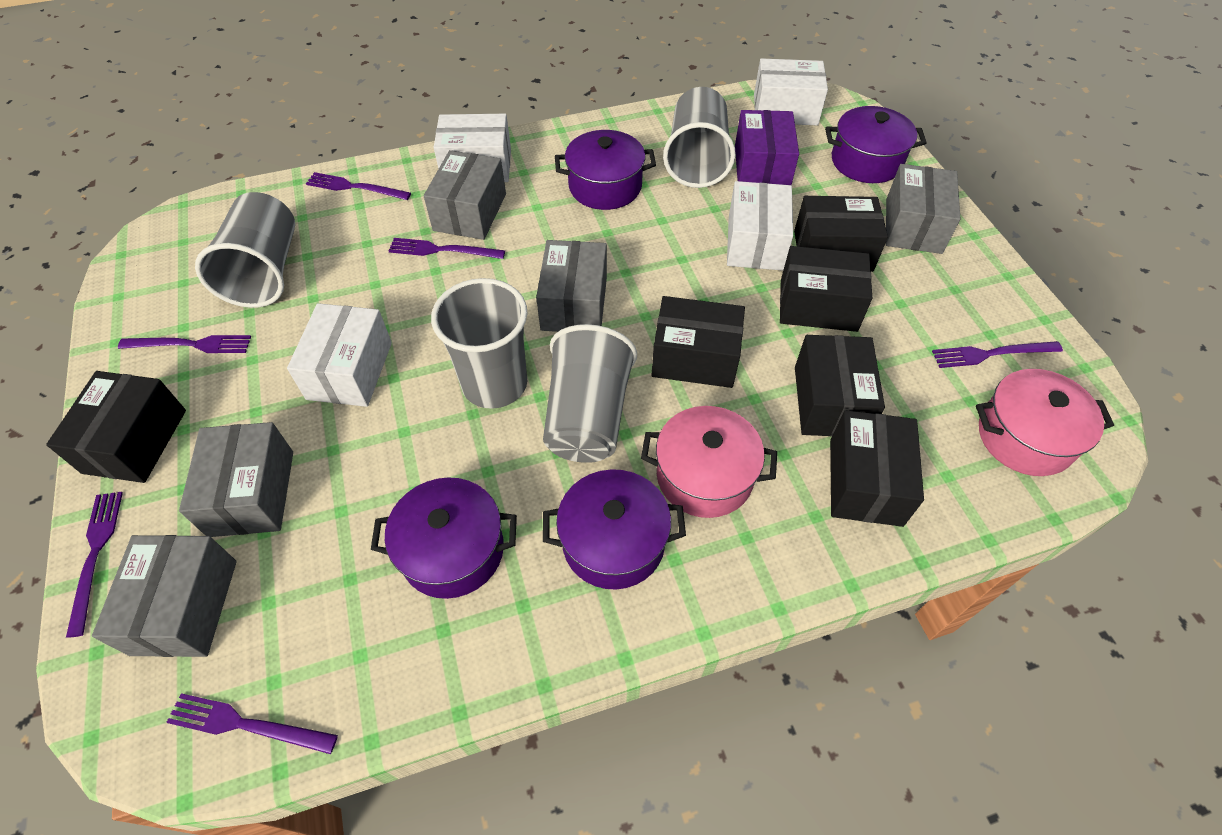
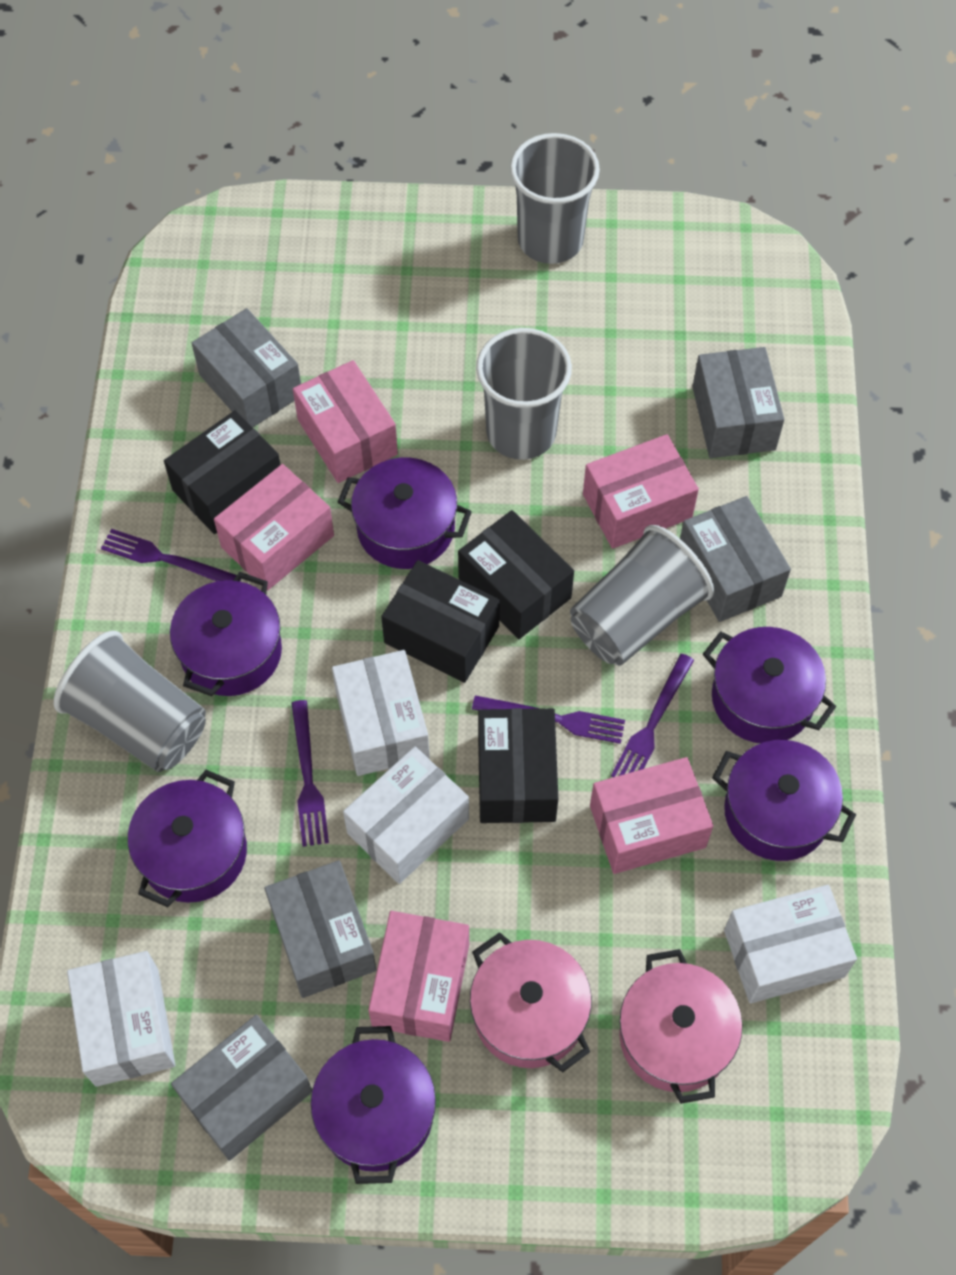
black box: [46,371,186,483] [651,296,745,388] [780,246,872,332] [794,196,888,272] [795,335,885,437] [830,410,924,527] = 6 -> [164,410,281,534] [381,560,500,683] [458,510,574,639] [478,708,558,823] = 4
pink box: none = 0 -> [214,464,334,591] [293,360,398,483] [368,911,469,1042] [583,434,699,549] [590,757,713,874] = 5
purple box: [735,110,799,185] = 1 -> none = 0
purple fork: [66,492,123,638] [118,335,251,353] [166,693,338,754] [306,172,411,200] [389,238,505,259] [932,341,1063,368] = 6 -> [101,529,241,582] [291,700,329,847] [472,696,625,744] [611,654,694,777] = 4
purple pot: [371,477,517,599] [543,469,686,589] [555,130,656,210] [825,106,926,183] = 4 -> [128,770,247,907] [170,572,282,696] [311,1026,436,1184] [338,458,472,569] [703,627,836,743] [712,740,856,861] = 6

